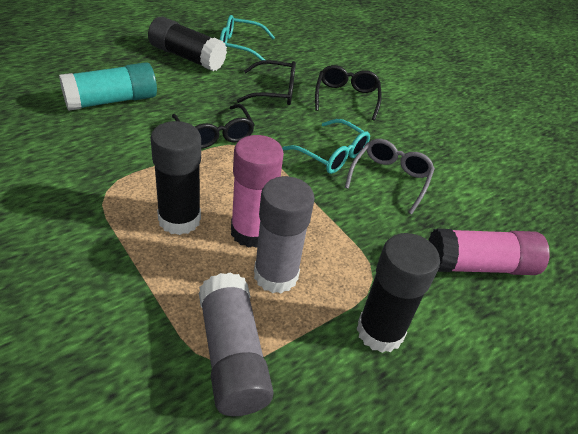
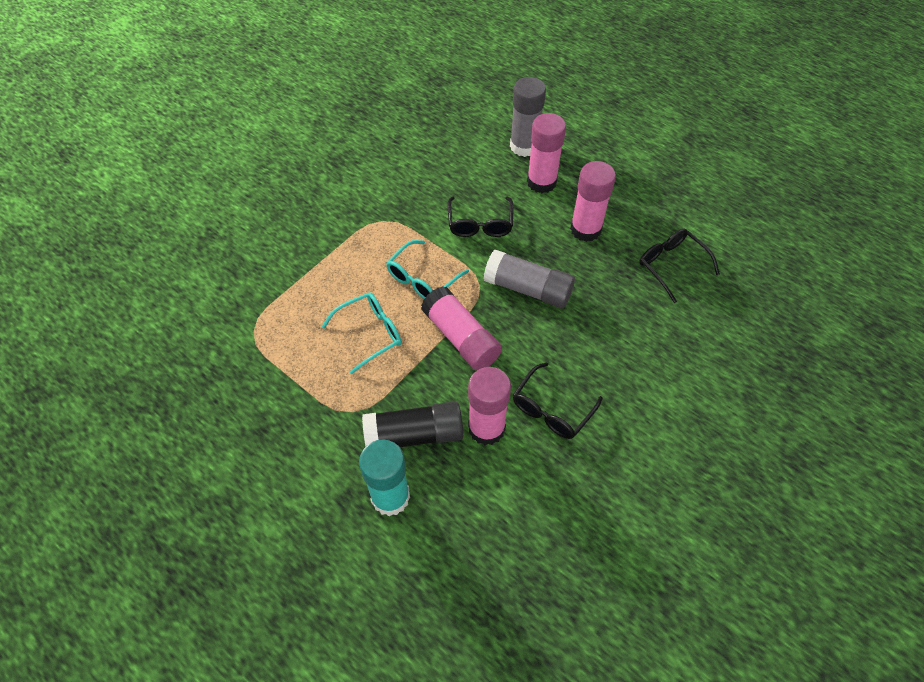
black glue stick: [148,16,227,71] [151,121,201,235] [357,233,440,353] = 3 -> [362,401,464,447] = 1
grey glasses: [345,139,435,214] = 1 -> none = 0
pink glue stick: [231,135,284,248] [429,228,550,275] = 2 -> [421,286,502,371] [468,367,511,445] [527,113,566,193] [570,161,616,242] = 4

